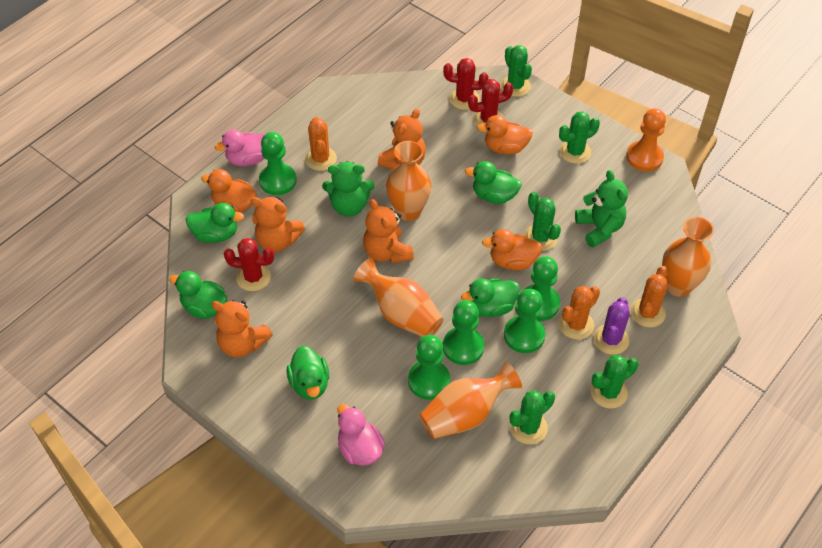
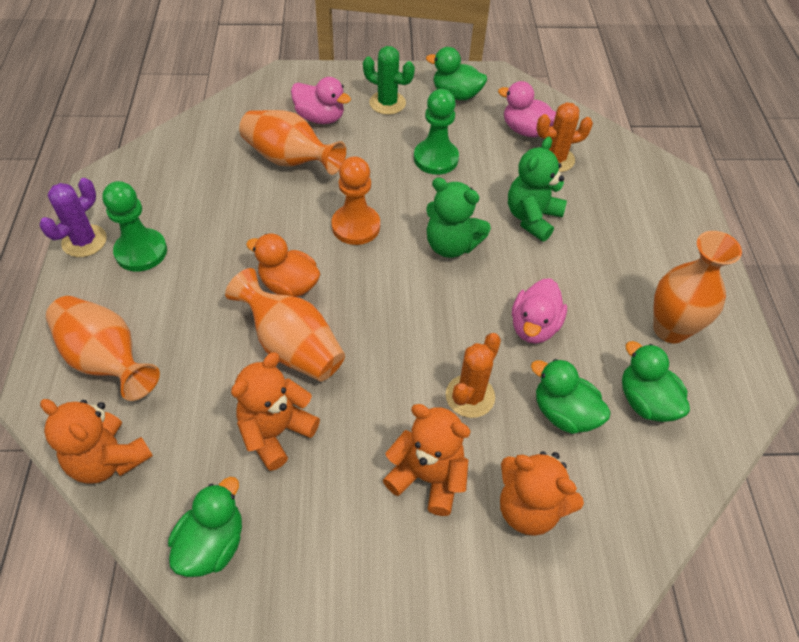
green cactus: [500,45,532,97] [510,390,555,444] [524,192,561,251] [559,111,600,164] [591,355,639,409] = 5 -> [363,46,415,115] = 1
green duck: [169,271,227,319] [186,203,244,243] [287,346,329,400] [461,278,520,317] [465,161,522,204] = 5 -> [168,477,242,577] [426,47,487,100] [531,359,611,434] [622,341,690,422] = 4
green pawn: [259,132,297,195] [408,335,450,400] [443,300,484,365] [504,289,546,353] [524,256,560,321] = 5 -> [102,181,167,272] [414,89,459,175] = 2
orange cactus: [305,117,337,171] [559,286,600,339] [630,266,668,327] = 3 -> [446,333,501,418] [536,102,593,172] = 2
orange duck: [201,169,257,213] [477,115,533,154] [482,229,542,270] = 3 -> [246,234,320,297] = 1
pink duck: [215,130,266,166] [337,404,385,466] = 2 -> [291,77,351,124] [498,81,556,137] [512,278,567,344] = 3
red cactus: [224,238,274,291] [443,58,489,110] [468,79,513,126] = 3 -> none = 0

